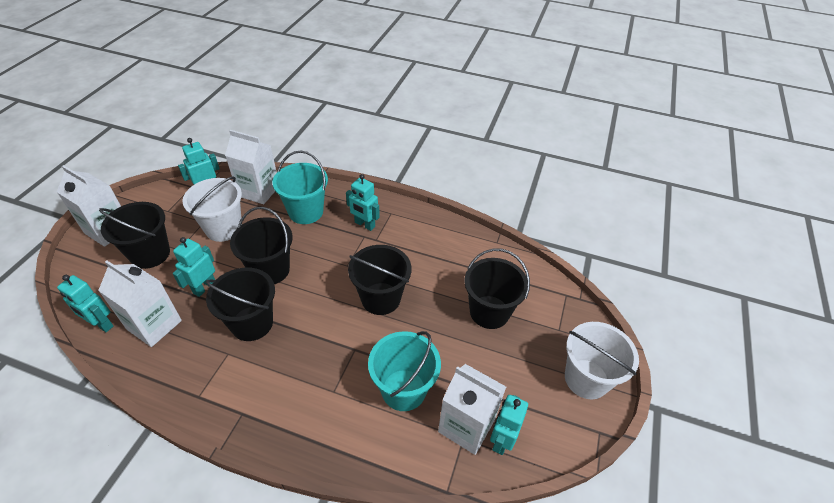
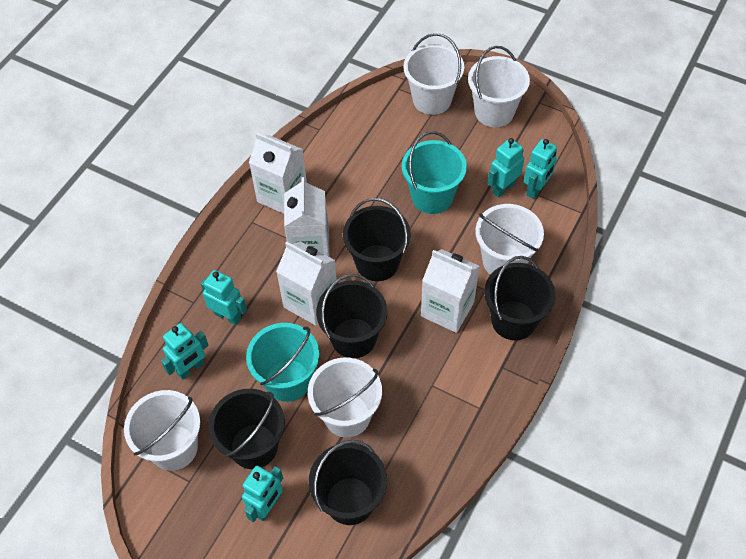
white bucket: [183,176,242,242] [565,322,639,399] = 2 -> [124,390,200,471] [308,358,382,438] [403,33,464,115] [468,46,530,127] [475,204,544,275] = 5

